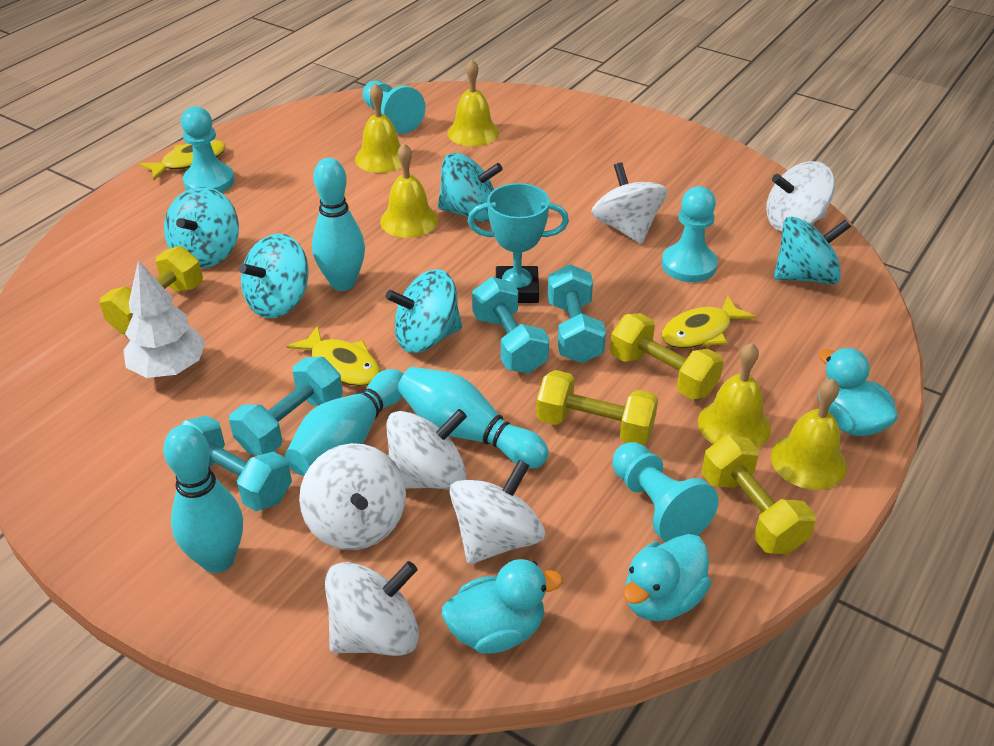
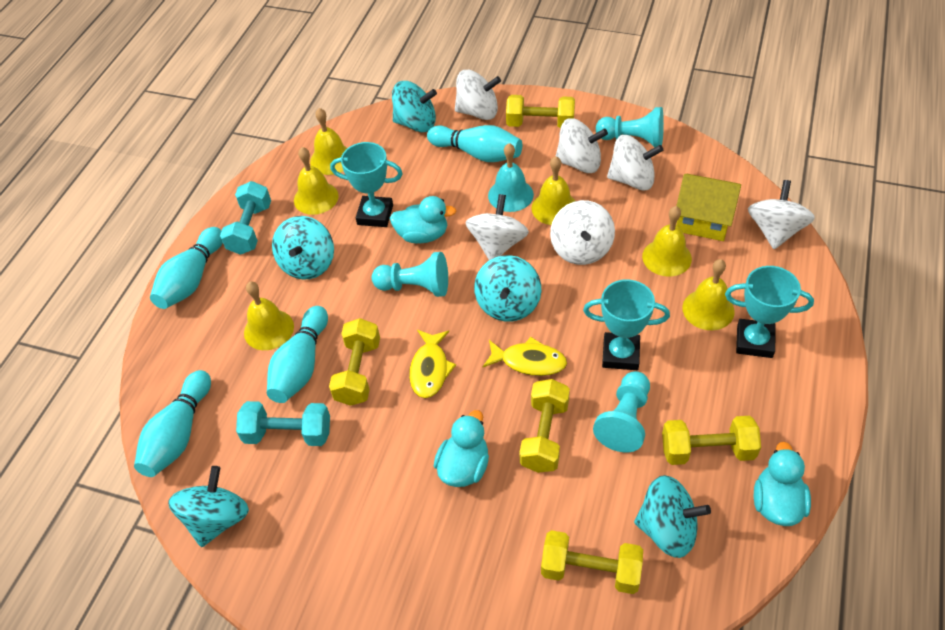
turquoise bell: none = 0 -> [488,143,534,212] = 1
turquoise dumbbell: [181,415,292,511] [229,357,343,455] [472,277,549,373] [547,264,606,363] = 4 -> [220,181,271,255] [236,401,330,446] = 2
turquoise pawn: [181,106,235,193] [362,81,426,134] [612,442,719,542] [662,186,718,282] = 4 -> [372,252,448,297] [593,371,650,452] [596,107,664,148] = 3
turquoise trophy: [467,183,569,303] = 1 -> [330,142,403,227] [583,279,670,370] [725,266,814,358] = 3
white tree: [123,260,206,378] = 1 -> none = 0
yellow bell: [355,83,402,173] [380,143,438,238] [447,59,499,146] [698,343,771,448] [771,379,847,490] = 5 -> [244,281,294,350] [294,147,338,215] [310,108,347,175] [532,156,575,225] [642,206,692,277] [682,259,735,330] = 6
yellow dumbbell: [100,246,203,334] [536,370,658,445] [610,313,724,400] [702,435,816,554] = 4 -> [329,318,380,406] [506,95,575,128] [519,379,570,473] [541,530,643,594] [662,416,761,465] = 5
yellow fish: [139,140,226,180] [286,325,380,386] [662,296,756,348] = 3 -> [409,330,456,398] [483,337,567,376] = 2
yellow house: none = 0 -> [676,174,741,241] = 1

